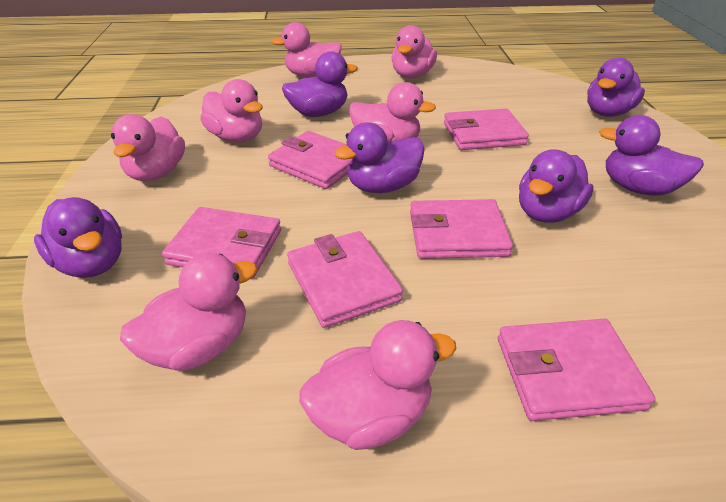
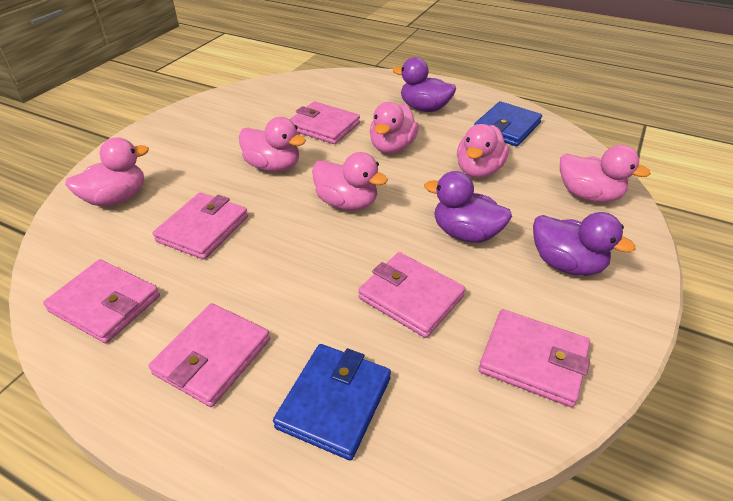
blue wallet: none = 0 -> [273,344,391,461] [474,101,542,146] = 2
pink duck: [111,114,185,181] [120,253,258,371] [200,79,263,142] [271,22,342,77] [299,320,457,450] [349,82,436,142] [391,25,437,78] = 7 -> [65,137,149,207] [239,117,306,172] [312,152,388,211] [370,102,419,154] [457,124,509,178] [560,145,651,203] = 6
purple duck: [34,197,122,278] [282,51,358,117] [334,122,425,193] [519,149,594,223] [587,58,645,117] [599,115,704,196] = 6 -> [393,57,456,112] [424,171,512,243] [533,212,636,276] = 3

